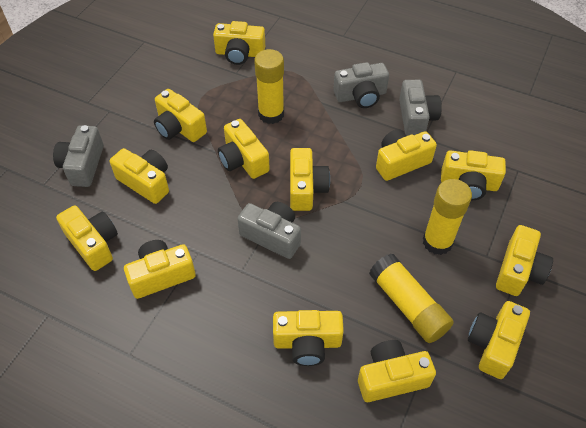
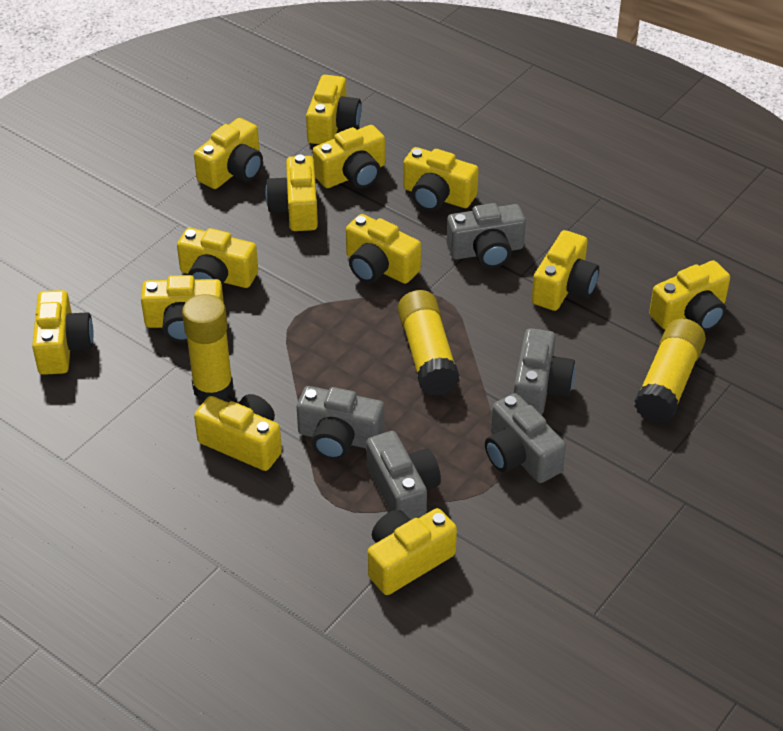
grey camera: [53,125,104,187] [237,202,301,259] [333,62,389,108] [399,80,442,136] = 4 -> [297,386,384,460] [366,431,441,520] [447,203,526,268] [485,393,566,483] [514,328,575,415] = 5

